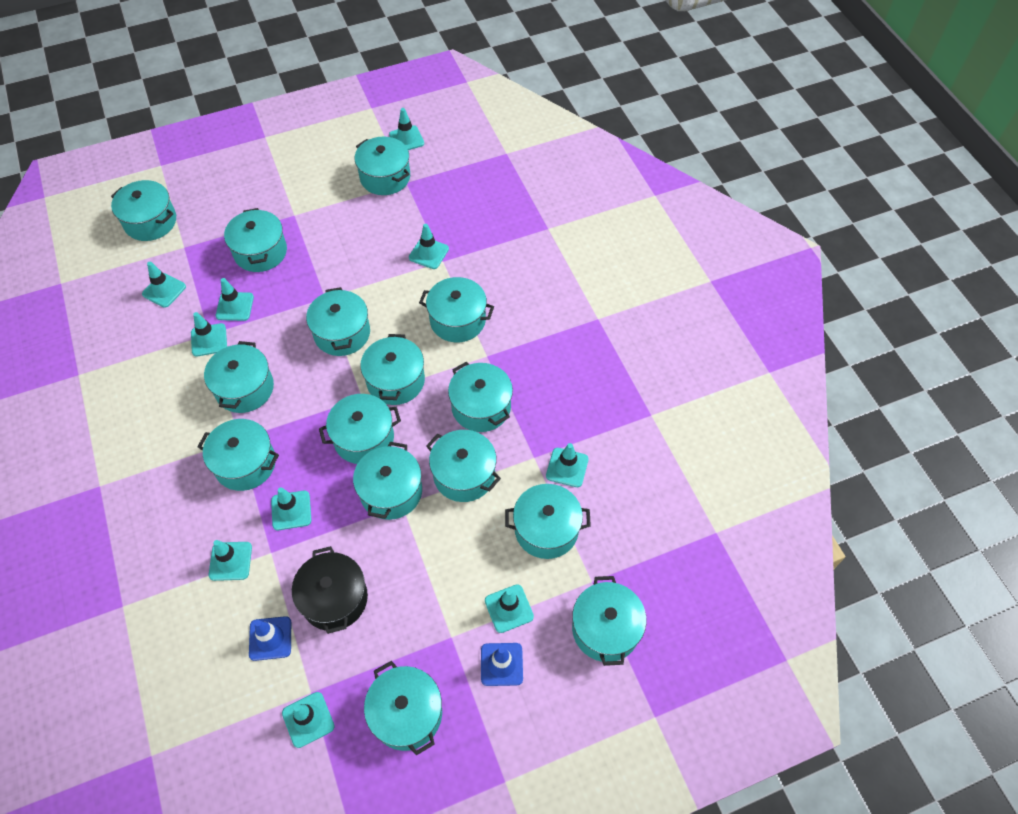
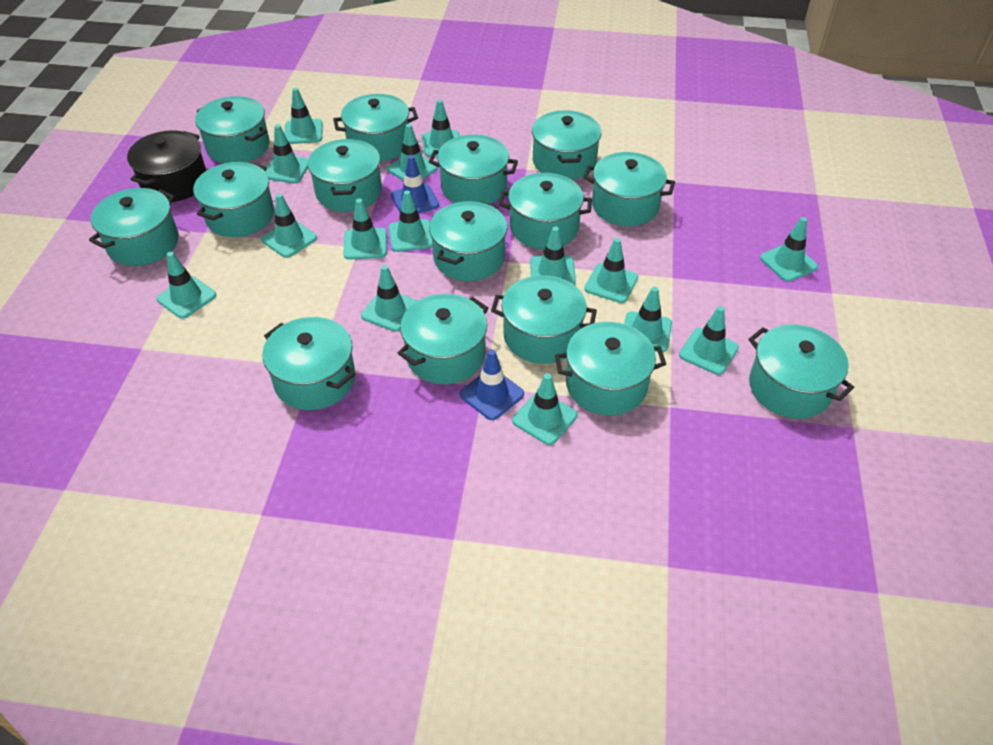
turquoise traffic cone: [142,262,186,308] [191,312,227,356] [209,540,252,581] [216,278,254,321] [271,487,311,530] [282,692,335,748] [389,108,424,150] [409,224,449,269] [485,584,534,633] [546,443,589,487] = 10 -> [156,252,216,319] [261,193,317,258] [266,124,308,183] [284,88,323,144] [343,199,387,260] [361,265,417,332] [387,124,438,181] [389,190,432,252] [422,100,459,157] [512,373,577,445] [530,227,576,285] [584,238,638,303] [624,287,672,352] [679,306,739,375] [760,217,818,282] = 15

